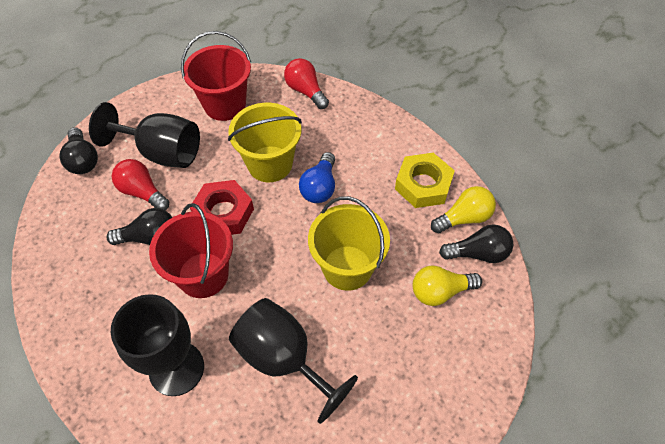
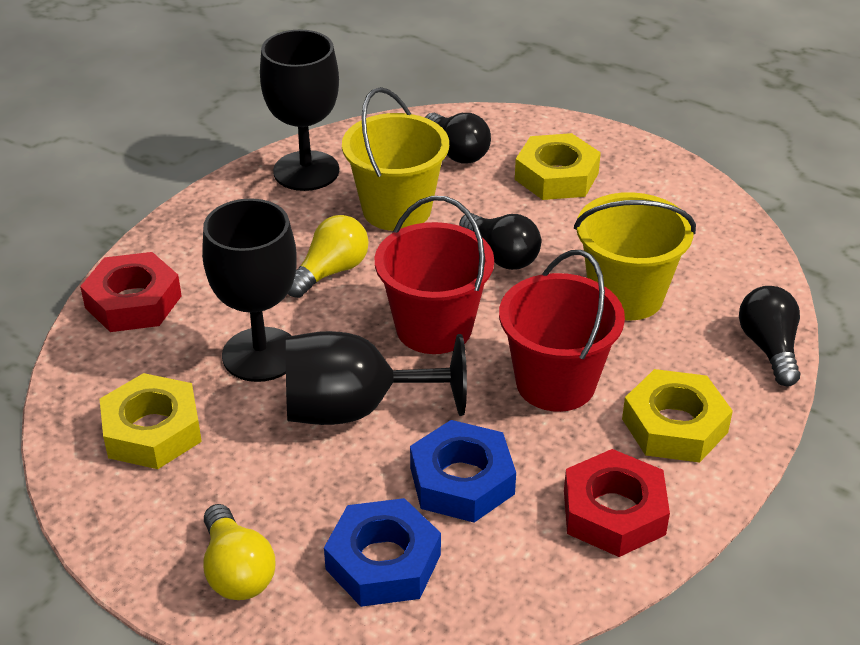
blue light bulb: [299,152,335,203] = 1 -> none = 0
blue nut: none = 0 -> [324,498,441,607] [410,420,516,523] = 2
red light bulb: [112,159,169,210] [284,58,329,109] = 2 -> none = 0
red nut: [190,180,254,235] = 1 -> [80,252,182,332] [564,449,670,557] = 2
yellow nut: [395,153,455,208] = 1 -> [100,373,202,469] [515,133,601,200] [622,369,733,463] = 3

